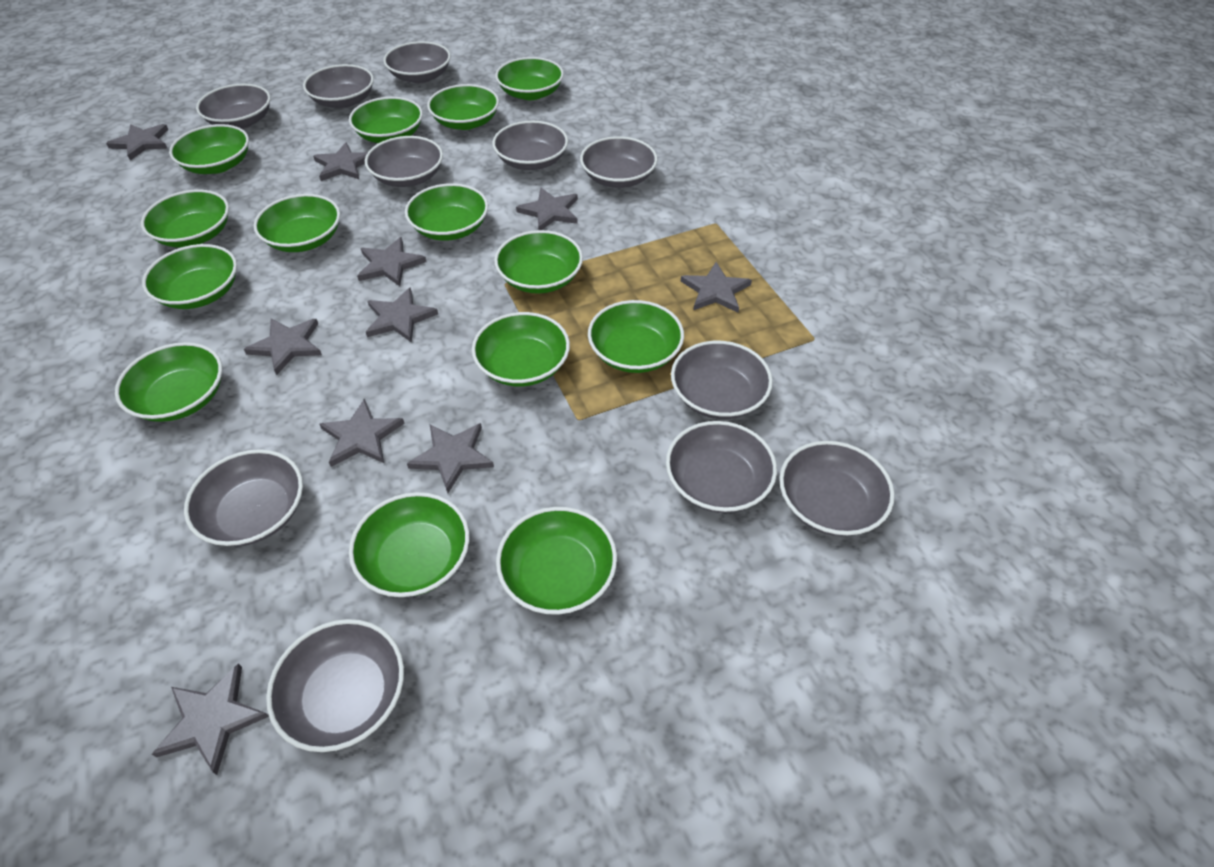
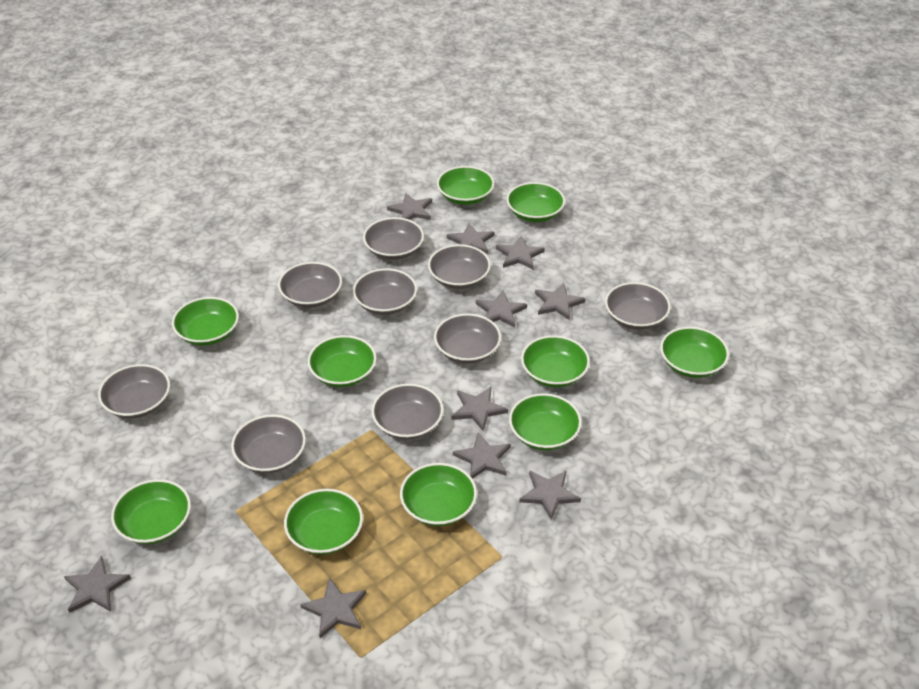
green bowl: [115,342,222,422] [141,190,229,247] [142,244,237,309] [169,124,249,174] [254,194,340,252] [349,97,423,143] [349,492,470,597] [405,183,488,241] [427,84,499,130] [472,312,570,387] [494,230,583,294] [495,57,564,100] [496,507,617,615] [588,300,684,373] = 14 -> [111,479,191,544] [172,297,239,346] [284,489,363,555] [307,335,376,387] [400,463,477,526] [437,166,494,205] [507,182,565,222] [509,393,582,450] [521,335,590,387] [660,327,729,378] = 10
grey bowl: [184,449,303,546] [196,83,271,129] [266,619,404,752] [303,64,374,108] [365,136,443,187] [383,41,451,83] [492,121,568,170] [580,136,658,188] [666,421,777,513] [671,341,773,419] [779,441,895,536] = 11 -> [98,364,170,418] [231,415,306,473] [278,262,342,308] [353,268,417,315] [363,217,424,260] [371,384,444,440] [428,244,491,289] [434,314,501,364] [605,282,671,330] = 9

